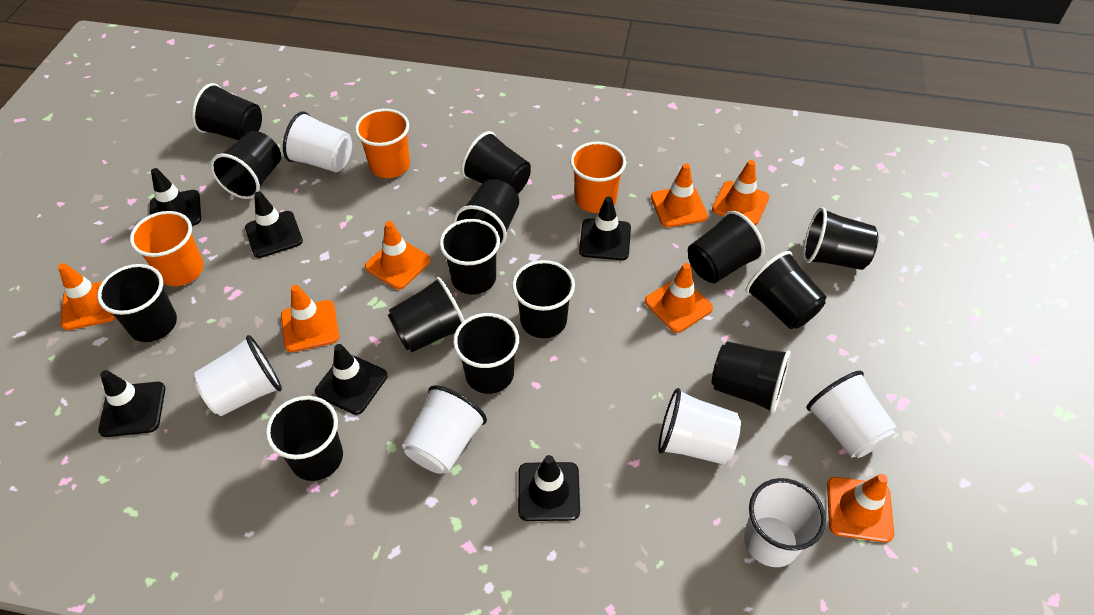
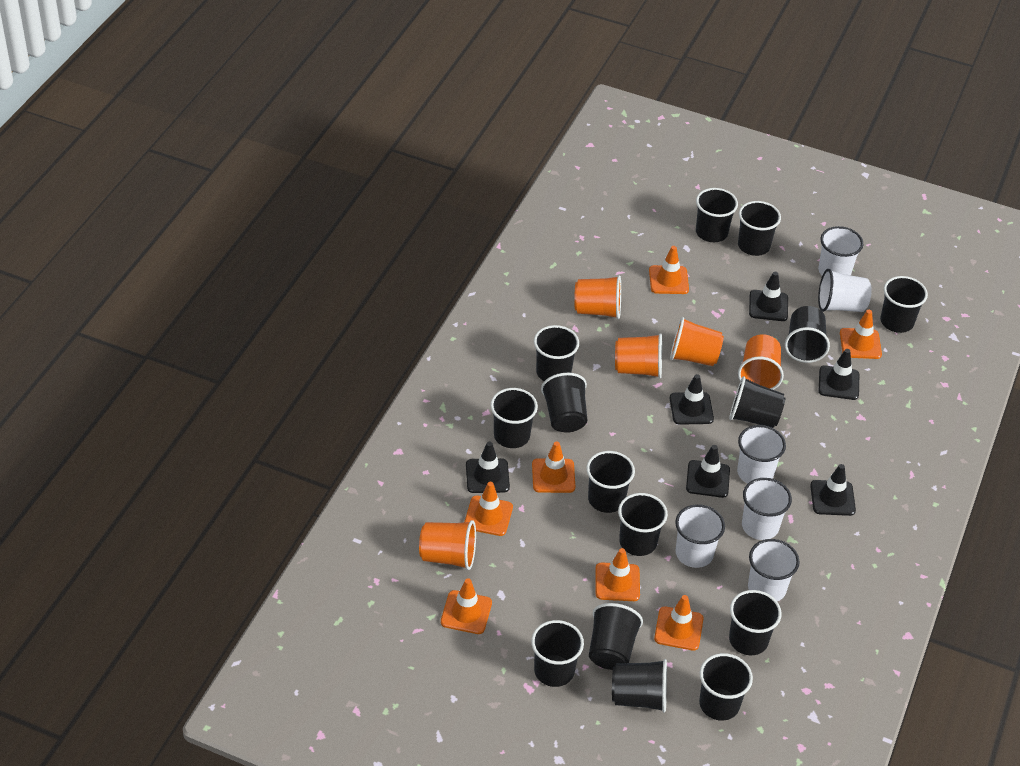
black cup: [97,264,177,342] [192,83,262,140] [210,131,281,199] [266,396,343,481] [388,277,464,352] [440,219,500,295] [453,179,519,248] [453,313,519,394] [461,131,531,194] [512,260,575,338] [688,211,765,283] [712,341,791,414] [745,251,826,329] [803,207,878,270] = 14 -> [491,388,538,448] [531,620,584,687] [534,325,579,381] [541,373,587,433] [586,451,635,513] [589,603,643,670] [612,659,667,712] [618,493,668,556] [696,188,738,242] [699,653,753,721] [729,376,786,428] [729,590,782,655] [738,201,781,256] [785,306,830,363] [880,276,928,333] = 15
orange cup: [130,211,204,286] [355,109,410,178] [570,142,626,213] = 3 -> [419,520,476,570] [574,275,621,319] [615,333,662,378] [670,317,724,366] [738,334,784,390] = 5

